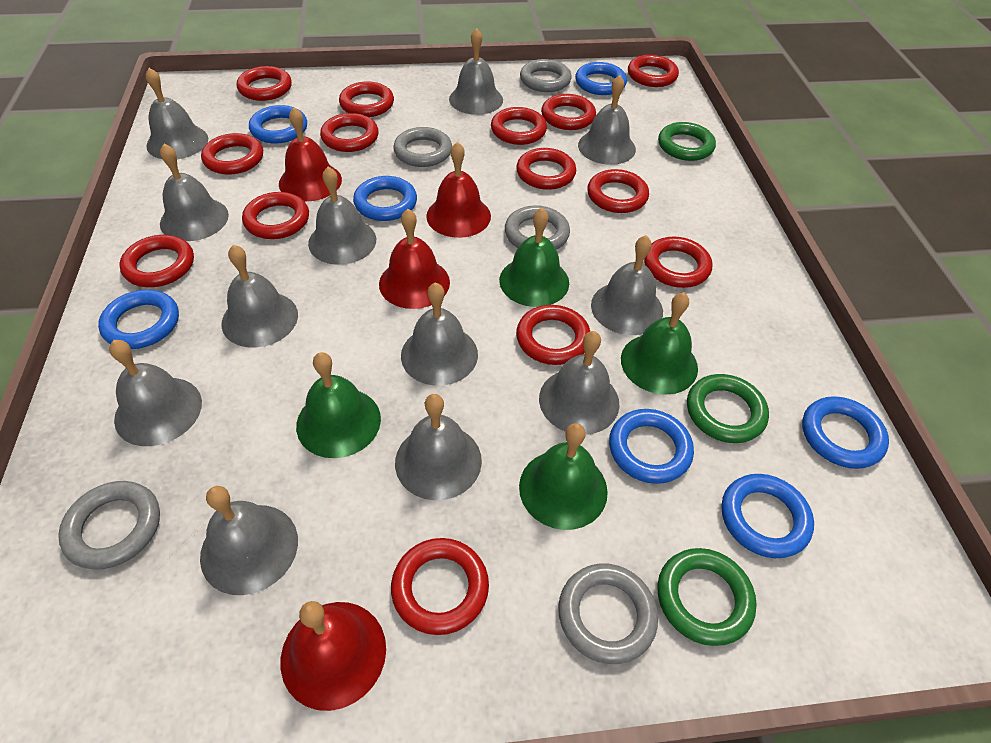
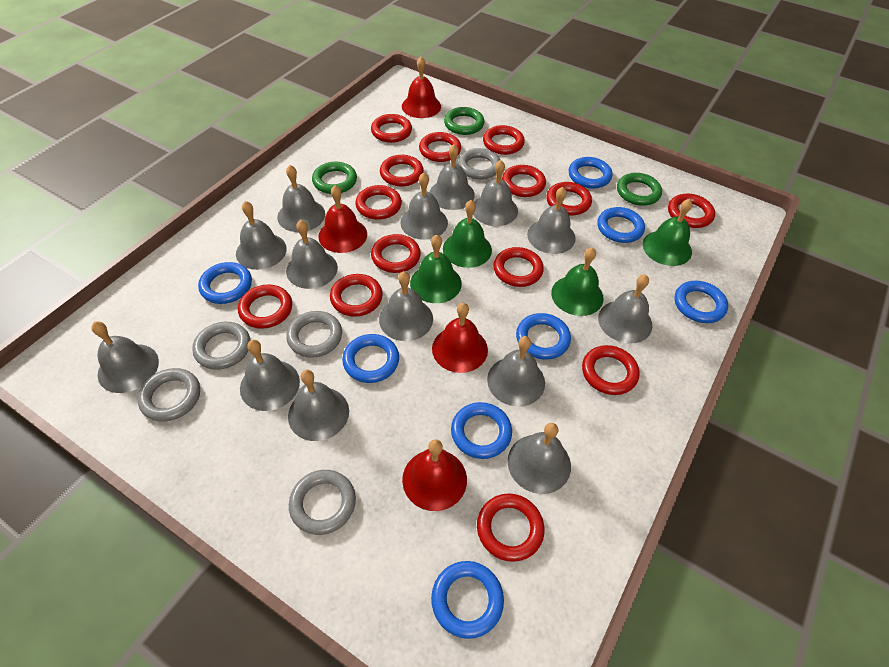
blue ring: [98,290,179,349] [249,105,307,144] [353,176,417,221] [575,62,627,95] [609,409,694,484] [721,474,814,558] [802,396,889,469] = 7 -> [198,262,252,304] [342,334,399,383] [431,561,504,639] [451,402,512,459] [516,313,571,359] [569,157,612,189] [597,207,645,243] [674,281,728,323] = 8
grey bell: [109,340,202,446] [146,68,208,159] [160,144,229,241] [200,486,298,595] [222,245,298,348] [308,167,376,265] [395,394,482,500] [401,282,478,386] [449,28,503,115] [539,331,619,435] [578,75,636,165] [591,235,663,335] = 12 -> [91,321,159,393] [236,201,287,270] [240,340,300,411] [277,165,325,232] [286,220,338,289] [288,370,349,441] [379,271,433,341] [400,173,448,240] [430,144,475,210] [473,160,518,226] [487,336,545,407] [508,423,571,494] [527,187,576,254] [598,274,652,344] = 14

